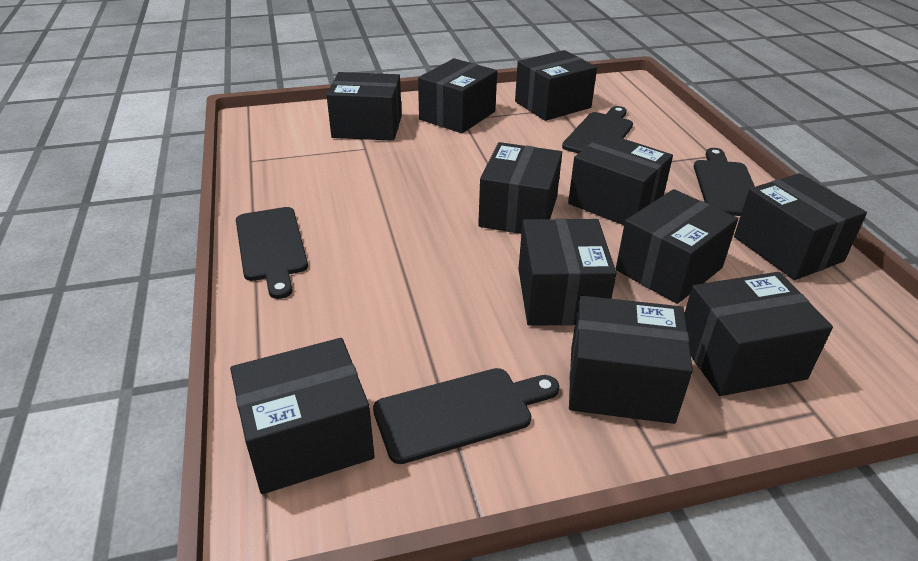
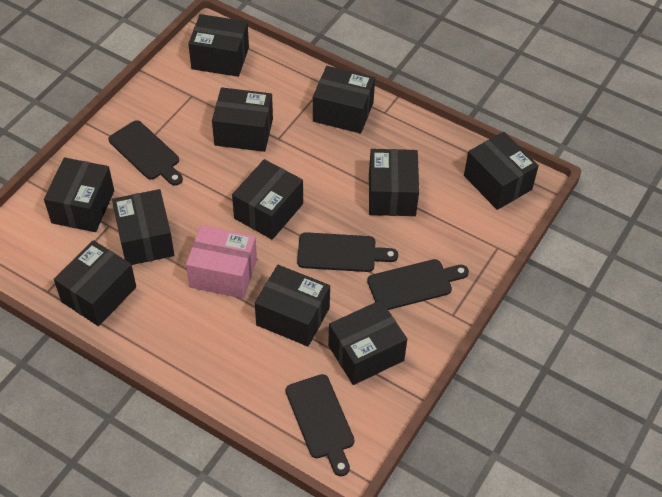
pink box: none = 0 -> [186,225,257,299] = 1

